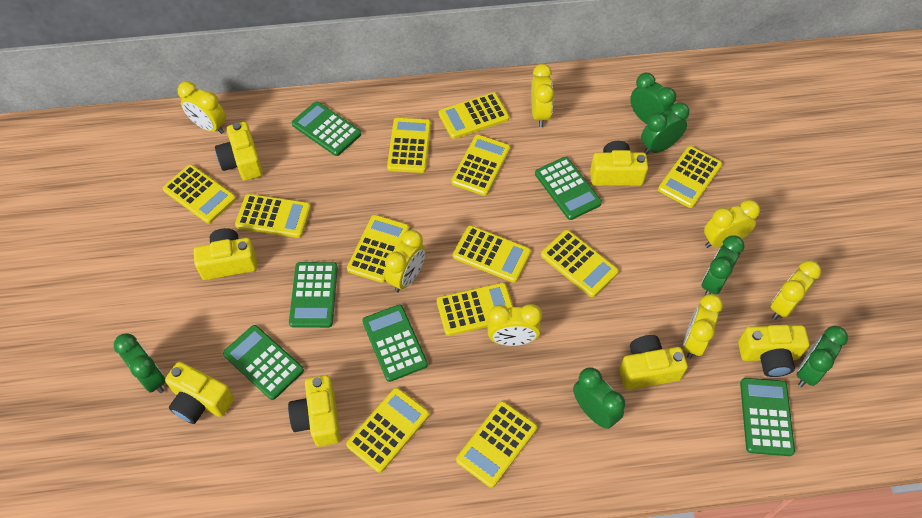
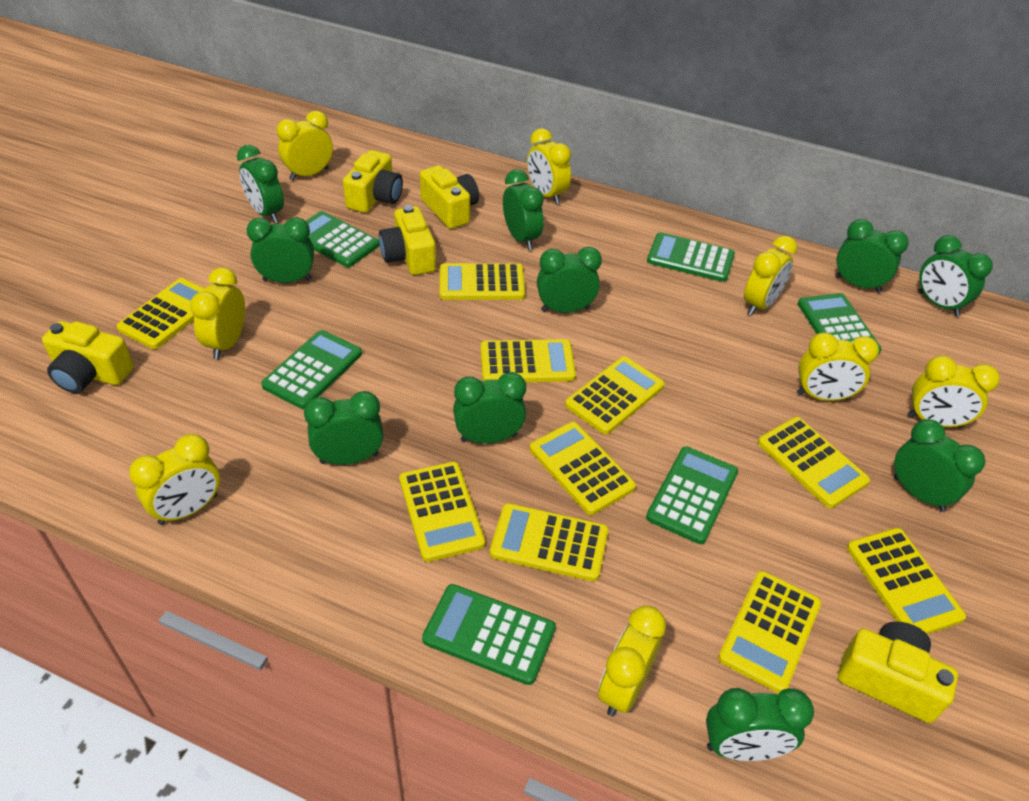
green clock: [114,333,165,393] [573,367,625,429] [630,73,676,124] [641,102,690,155] [702,235,744,296] [796,326,848,387] = 6 -> [237,145,284,223] [247,217,314,283] [304,391,383,465] [453,372,526,444] [503,169,544,250] [537,247,602,313] [706,688,814,761] [835,219,909,293] [893,419,985,512] [919,235,993,316] = 10
yellow calculator: [163,164,236,224] [235,194,311,238] [346,388,429,473] [347,215,409,283] [387,118,431,173] [437,283,513,336] [439,92,509,139] [451,135,510,196] [453,225,531,283] [456,401,537,488] [541,230,619,297] [658,146,722,208] = 12 -> [116,278,205,349] [399,462,485,562] [439,263,525,300] [480,339,576,382] [490,503,608,582] [530,422,636,515] [565,356,665,435] [718,571,821,693] [758,417,870,508] [847,528,966,634] = 10
yellow camera: [165,361,234,424] [194,228,258,280] [215,122,263,181] [288,375,341,447] [590,141,648,186] [619,335,688,390] [738,325,809,377] = 7 -> [42,321,134,393] [343,150,403,213] [379,205,436,275] [420,165,479,229] [838,621,958,723] = 5
yellow clock: [178,81,226,134] [385,230,426,292] [487,304,542,346] [531,64,554,127] [683,294,723,359] [704,200,760,248] [771,260,821,320] = 7 -> [129,434,220,525] [190,267,245,359] [277,111,333,181] [527,128,571,205] [598,606,666,717] [744,236,797,316] [797,332,879,401] [908,355,1000,428] = 8

